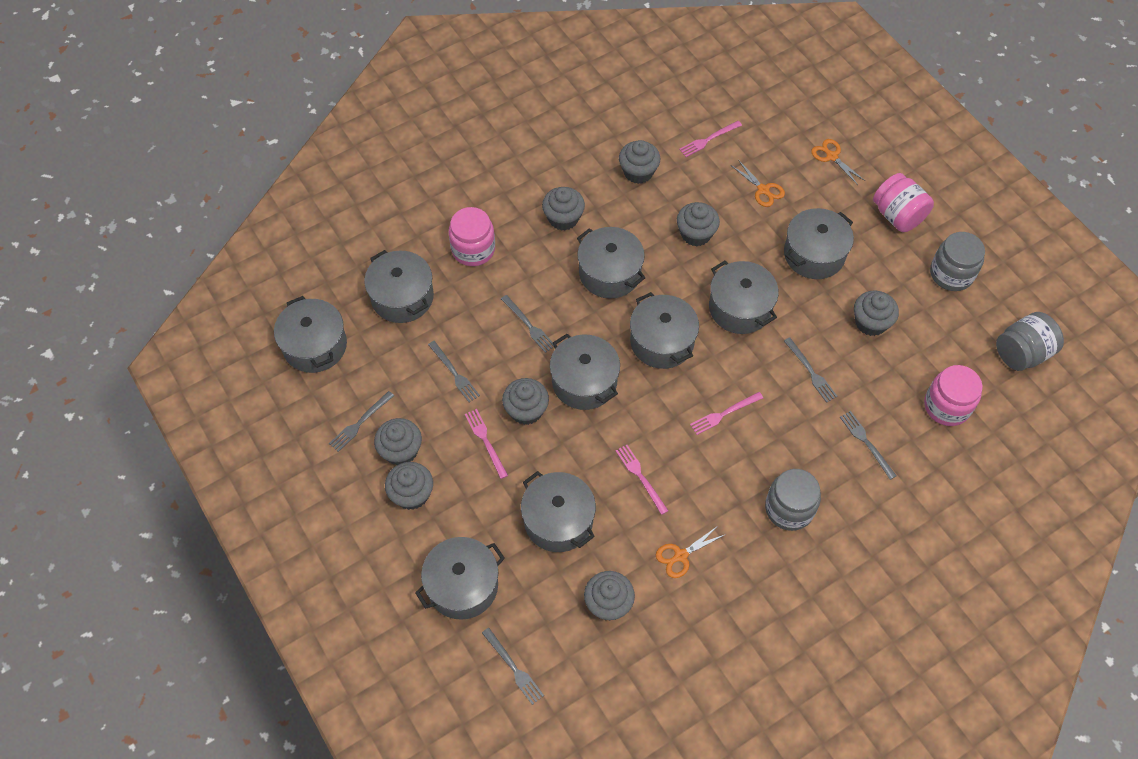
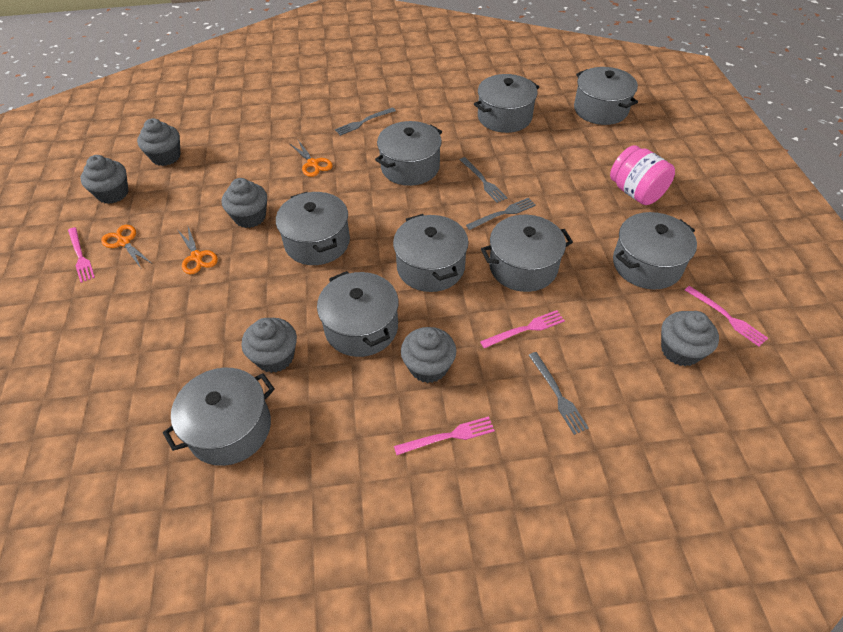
grey cupcake: [374,418,422,465] [385,462,433,510] [502,378,549,425] [542,187,585,231] [584,571,635,621] [619,140,660,184] [677,202,720,246] [854,291,899,336] = 8 -> [80,155,129,204] [137,118,181,166] [222,178,267,228] [242,318,297,373] [401,327,456,383] [661,311,719,366] = 6
grey fork: [329,391,394,452] [428,341,480,402] [482,628,544,705] [501,295,554,353] [784,337,837,403] [840,411,897,480] = 6 -> [335,107,396,136] [460,157,507,203] [466,198,536,230] [529,352,589,435] = 4
grey jar: [765,469,821,531] [930,232,985,291] [996,312,1064,371] = 3 -> none = 0
pink jar: [449,207,495,266] [873,173,934,232] [924,365,983,426] = 3 -> [610,145,675,205] = 1

